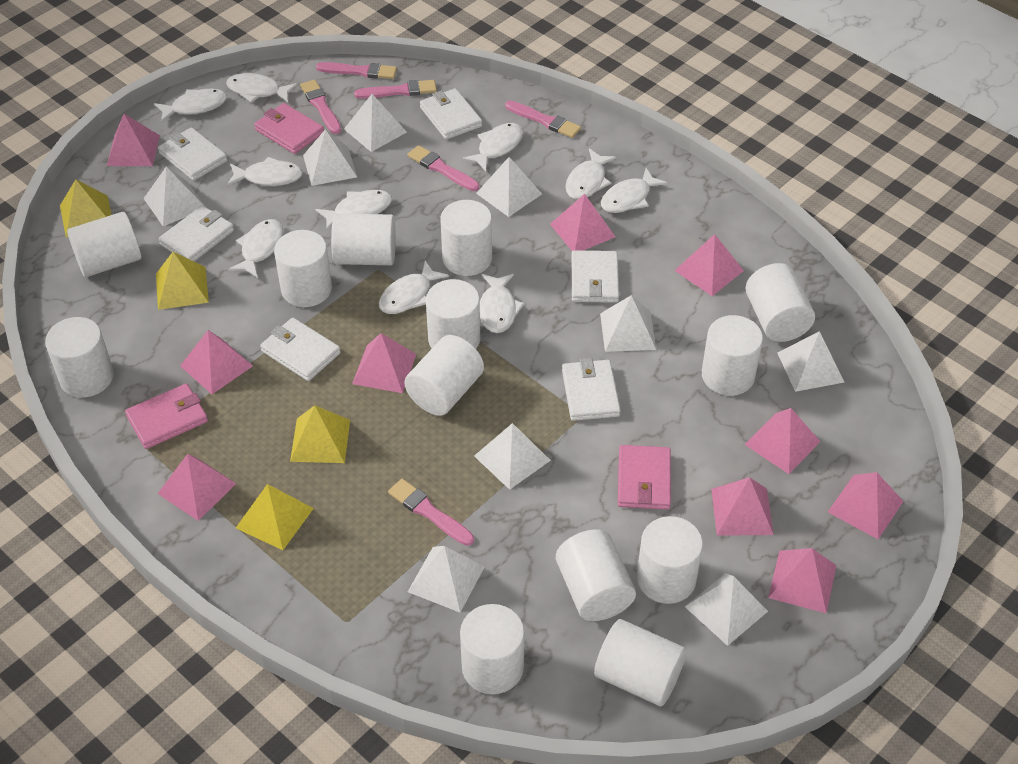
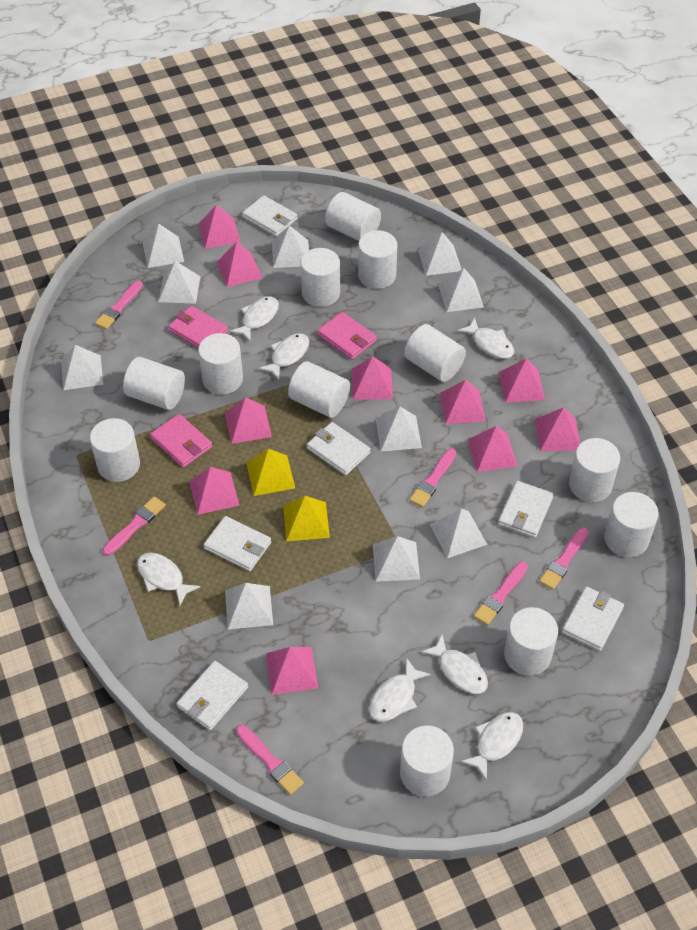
white cylinder: [45,317,114,397] [67,212,141,277] [274,230,332,307] [331,214,396,265] [404,335,484,416] [426,279,480,349] [441,200,492,276] [460,604,524,694] [556,529,636,621] [594,619,686,706] [637,516,703,604] [702,315,763,396] [745,263,815,342] = 13 -> [90,418,140,482] [123,357,185,410] [198,333,243,395] [288,361,350,418] [301,248,340,307] [325,192,381,241] [358,230,397,289] [400,725,454,797] [404,324,466,382] [504,607,558,676] [569,438,620,502] [604,492,659,557] = 12
white fish: [154,89,227,123] [226,73,298,103] [227,157,303,186] [228,219,284,278] [315,190,392,230] [379,261,449,314] [462,123,523,171] [480,274,524,333] [565,148,617,200] [601,168,668,213] = 10 -> [137,553,201,605] [230,296,279,341] [258,333,309,380] [369,658,431,722] [421,634,488,694] [457,317,514,359] [460,712,523,781] = 7
white pyramid: [144,167,205,226] [303,129,357,186] [344,94,407,152] [408,546,485,613] [474,423,551,490] [476,157,542,217] [600,295,656,352] [685,573,768,646] [778,331,845,392] = 9 -> [61,345,103,390] [143,224,184,268] [158,261,200,304] [225,583,273,630] [272,225,309,268] [373,536,420,582] [376,407,422,452] [418,232,461,276] [430,509,487,558] [439,268,484,312] = 10
yellow pyramid: [60,179,112,237] [156,252,209,310] [236,484,314,550] [290,405,350,463] = 4 -> [246,449,295,496] [283,496,330,541] = 2

